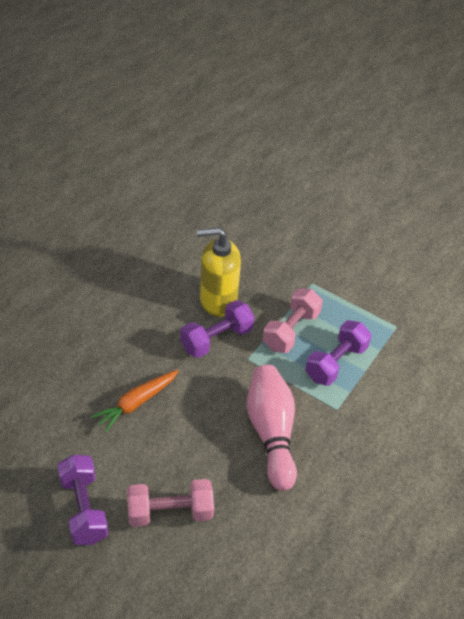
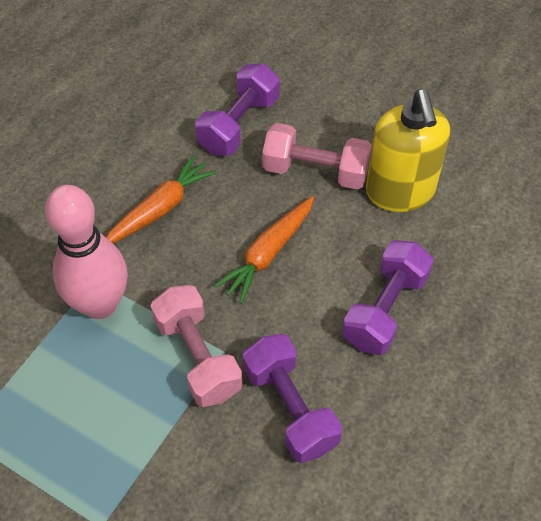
orange carrot: [91,370,179,433] = 1 -> [106,155,216,244] [214,196,314,304] = 2

